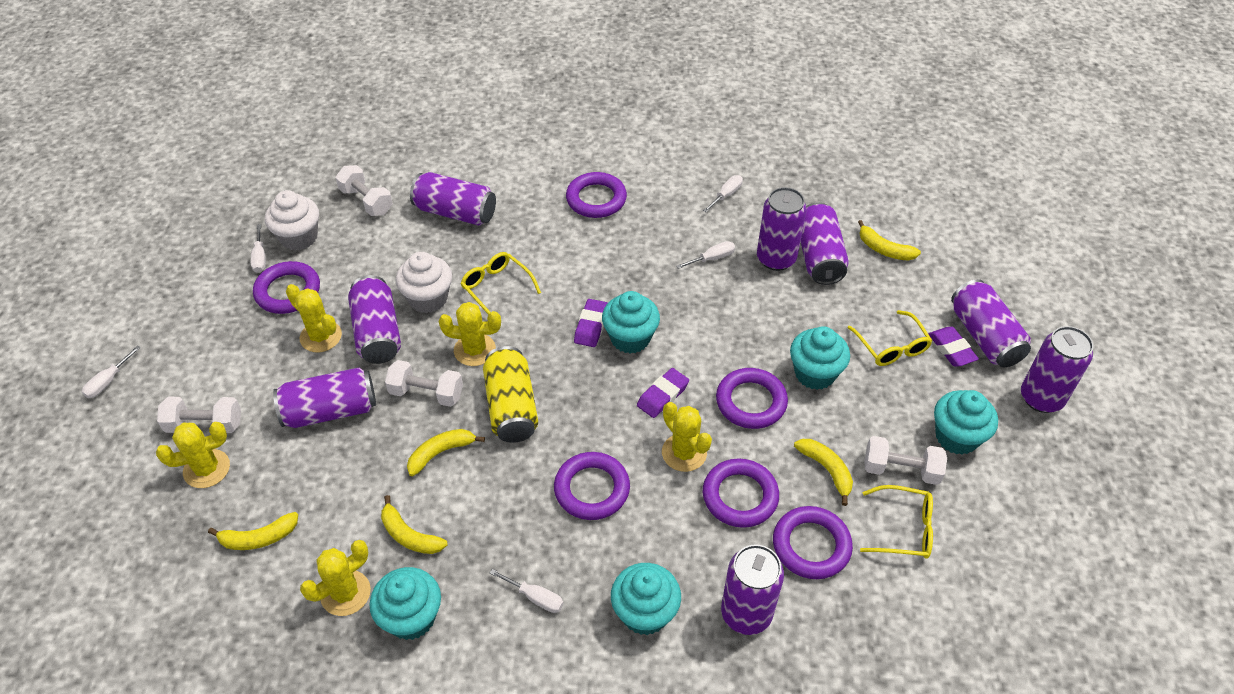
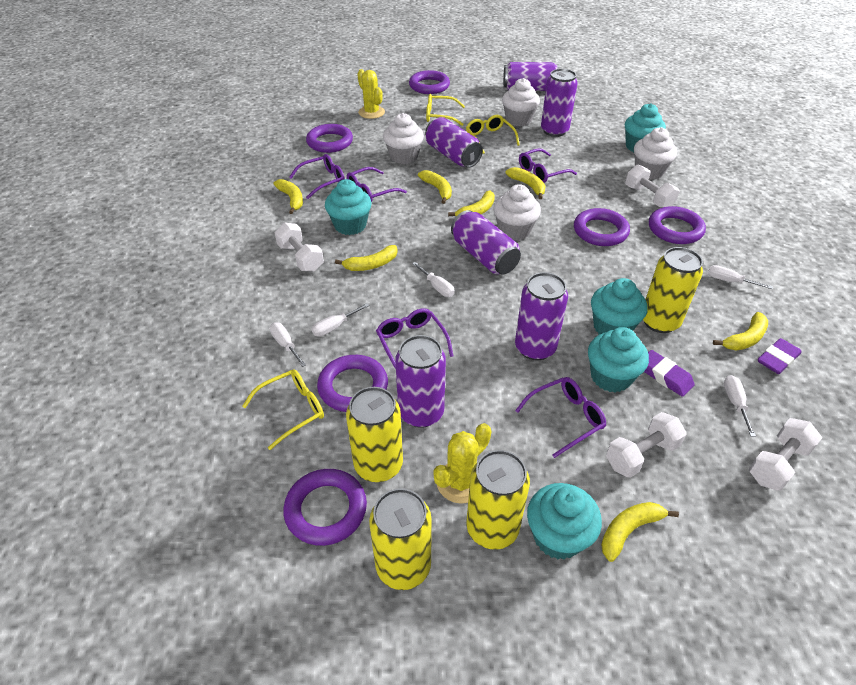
purple can: [273,367,376,428] [348,275,401,364] [410,172,496,226] [721,544,784,635] [757,187,807,271] [801,202,849,285] [951,279,1031,367] [1021,326,1093,413] = 8 -> [395,335,446,428] [425,117,483,168] [451,210,521,274] [503,62,560,91] [515,272,568,361] [541,69,578,137] = 6
purple eraser: [574,299,608,347] [637,368,689,418] [929,327,979,366] = 3 -> [644,350,695,397] [758,338,802,374] = 2
purple glasses: none = 0 -> [289,154,345,199] [347,167,407,202] [376,308,453,369] [515,377,606,458] [519,148,577,183] = 5
white cupcake: [265,190,319,251] [396,252,452,313] = 2 -> [383,113,424,164] [494,184,541,241] [502,78,540,127] [634,127,677,180] = 4
yellow banana: [208,512,298,550] [381,495,448,554] [407,429,485,476] [794,439,853,506] [858,220,921,261] = 5 -> [273,179,303,214] [335,245,398,271] [418,170,452,204] [448,191,495,217] [505,167,546,199] [601,502,679,562] [713,312,768,351] = 7
yellow cactus: [156,422,230,488] [286,284,342,352] [300,540,371,616] [439,302,501,366] [662,402,712,472] = 5 -> [357,69,385,119] [433,423,491,504] = 2
yellow can: [483,346,538,443] = 1 -> [346,387,403,482] [369,488,432,590] [466,450,530,550] [643,247,703,333] = 4

